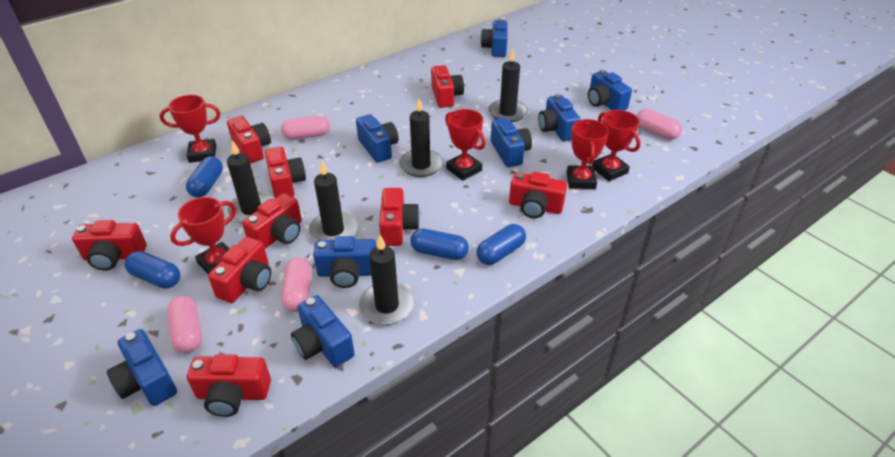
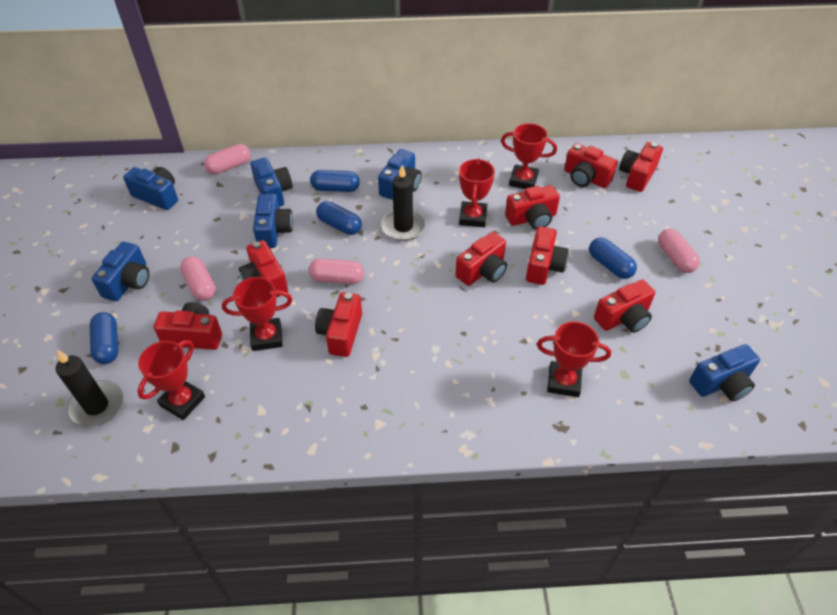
black candle: [226,140,274,223] [308,161,358,241] [359,235,415,325] [399,98,443,177] [488,49,528,122] = 5 -> [56,350,124,428] [381,165,426,241] = 2
blue camera: [107,329,177,406] [291,295,355,367] [313,236,377,288] [356,114,398,163] [480,19,508,57] [491,118,532,167] [538,94,581,141] [588,70,632,110] = 8 -> [91,242,149,301] [123,167,178,210] [250,158,293,207] [253,194,293,248] [378,149,422,200] [689,344,760,401] = 6

